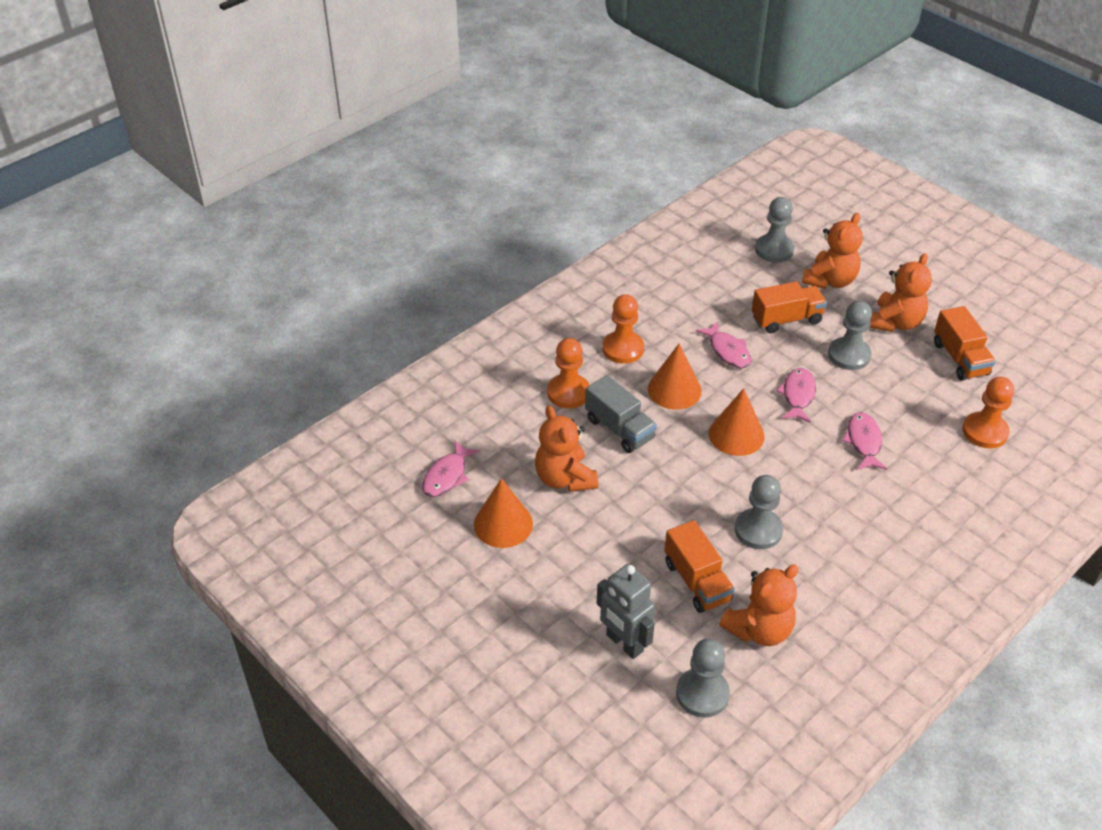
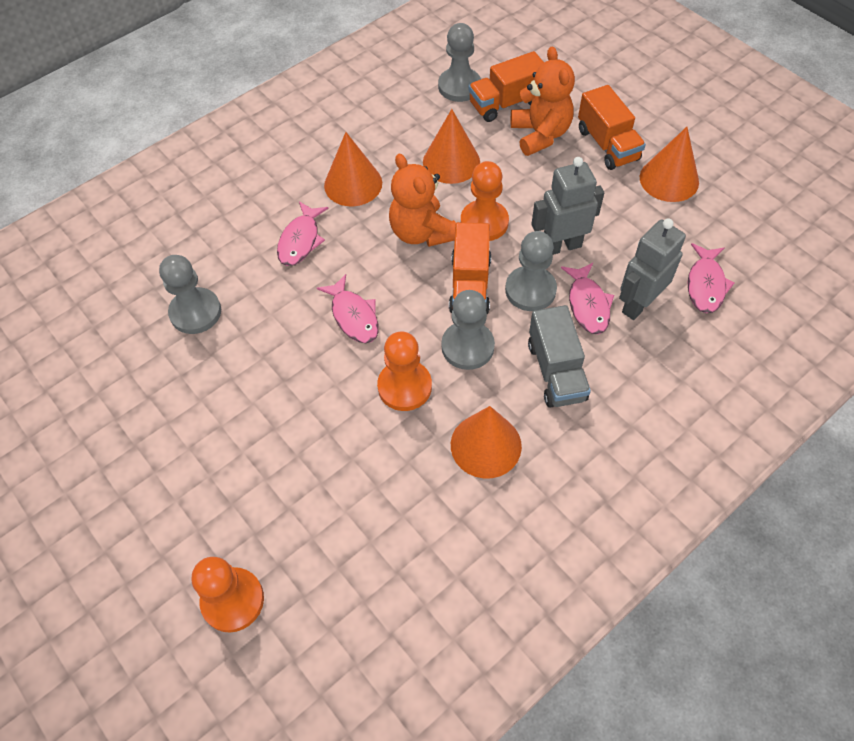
grey robot: [597,564,655,659] = 1 -> [531,157,604,255] [619,218,686,320] = 2
orange cone: [474,478,533,548] [648,343,702,410] [709,388,765,456] = 3 -> [324,132,382,206] [423,109,480,184] [451,406,522,478] [640,127,699,202] = 4
orange teddy bear: [535,406,598,492] [719,565,799,646] [802,213,863,289] [870,253,932,332] = 4 -> [389,154,456,247] [511,46,575,156] = 2

